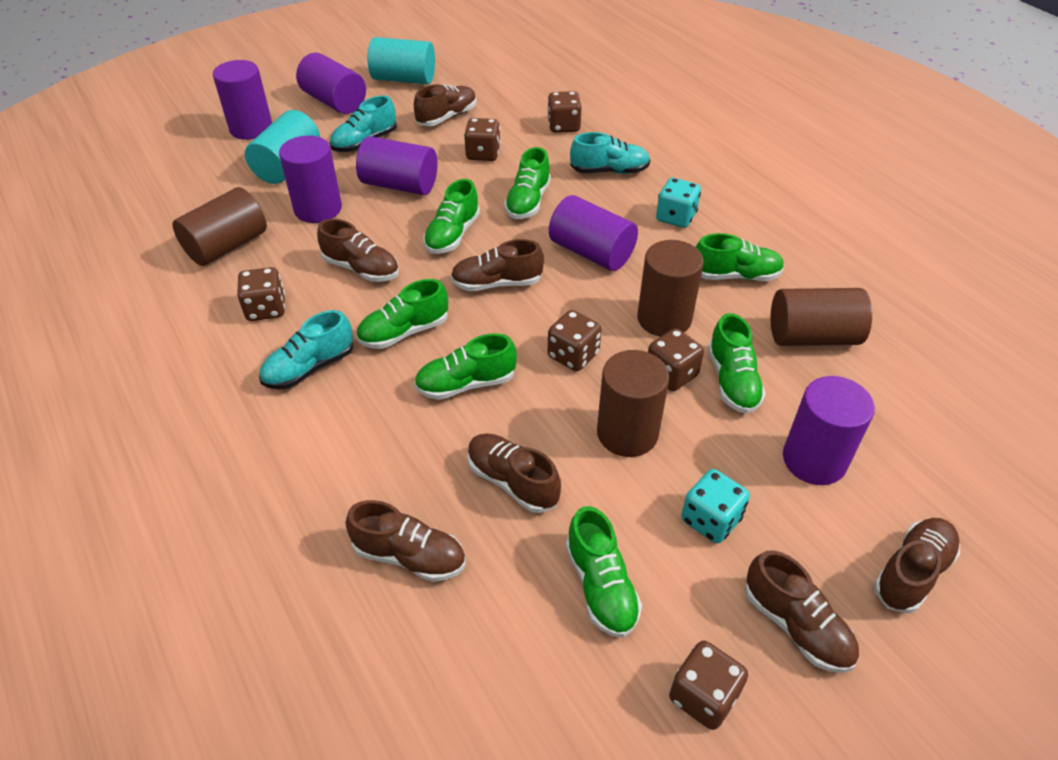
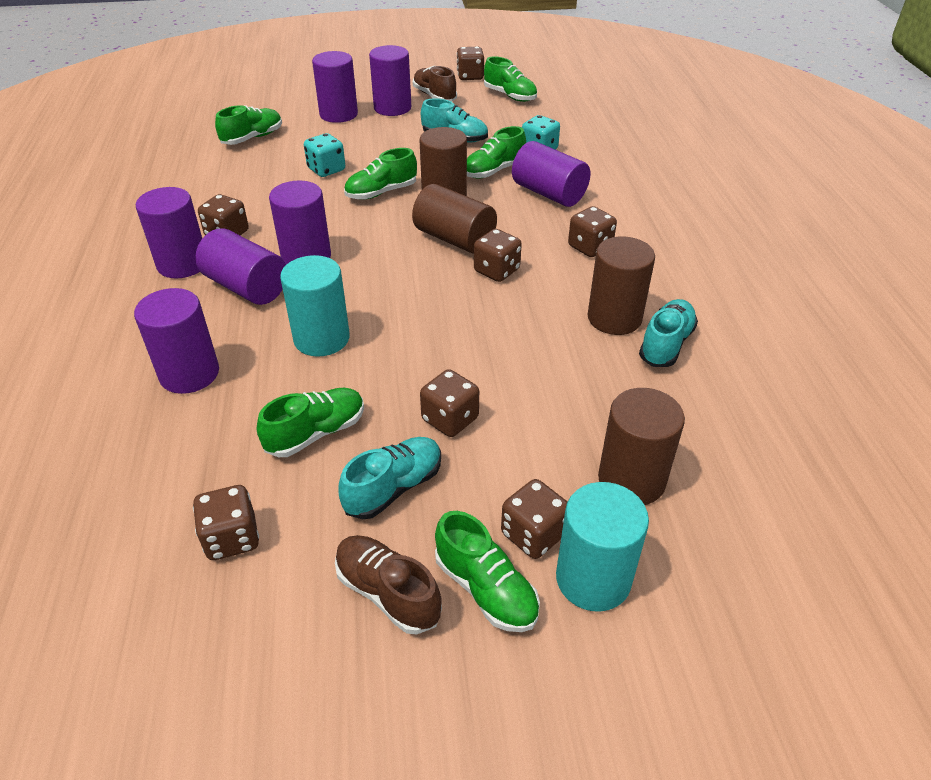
brown dice: [237,267,285,321] [464,118,500,161] [547,91,582,133] [548,310,602,371] [648,328,704,391] [669,640,748,730] = 6 -> [193,485,259,560] [198,194,249,235] [420,369,479,437] [457,46,484,80] [474,229,522,282] [501,479,567,559] [568,206,617,257] = 7
brown shoe: [317,219,399,282] [346,500,466,582] [414,84,476,126] [450,239,544,291] [467,433,561,513] [745,550,859,673] [874,518,960,613] = 7 -> [335,535,442,634] [413,66,457,102] = 2
green shoe: [356,279,448,349] [414,333,517,400] [423,179,480,254] [504,147,551,219] [566,506,642,638] [696,233,785,281] [708,313,766,414] = 7 -> [215,105,282,145] [257,388,364,457] [344,148,417,200] [435,511,540,632] [467,126,526,179] [484,56,537,102] = 6
purple cylinder: [213,60,272,140] [279,136,342,223] [296,53,366,114] [356,136,437,195] [549,195,638,271] [783,376,875,485] = 6 -> [134,288,219,394] [136,187,202,279] [195,228,286,305] [269,181,331,264] [312,51,358,123] [369,45,411,116] [512,141,590,207] = 7

